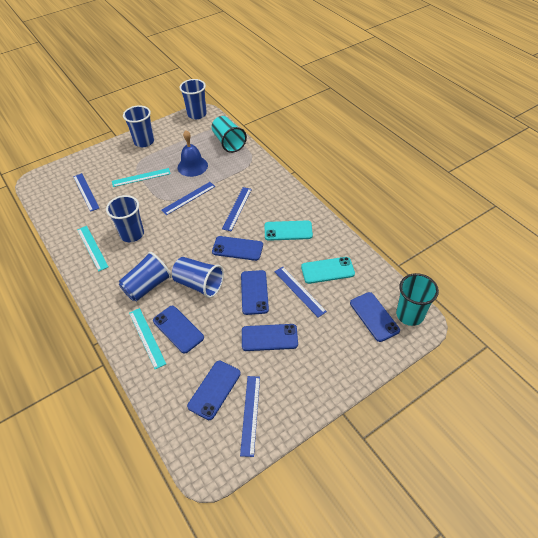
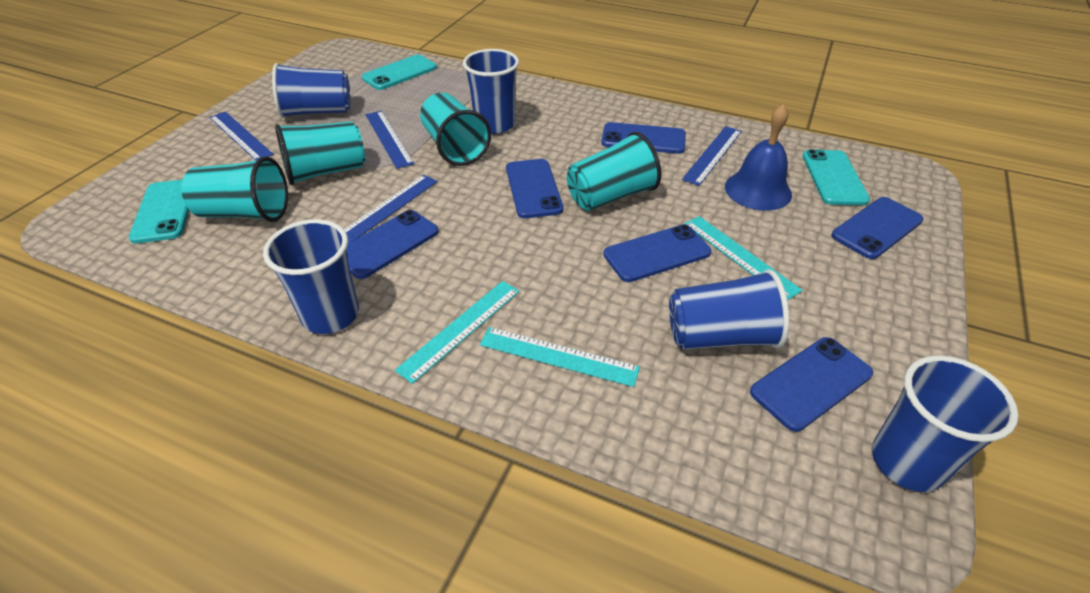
blue ruler: [73,173,99,212] [161,182,216,215] [222,187,252,231] [240,376,260,457] [274,267,327,317] = 5 -> [209,111,274,161] [344,175,438,243] [366,111,414,169] [682,126,742,186] = 4
turquoise cup: [212,116,247,153] [396,273,439,326] = 2 -> [181,156,288,222] [275,121,365,185] [420,93,491,166] [567,132,661,211] = 4
turquoise phone: [265,220,313,241] [301,257,355,284] = 2 -> [129,179,189,244] [362,55,437,90] [803,149,870,205] = 3

